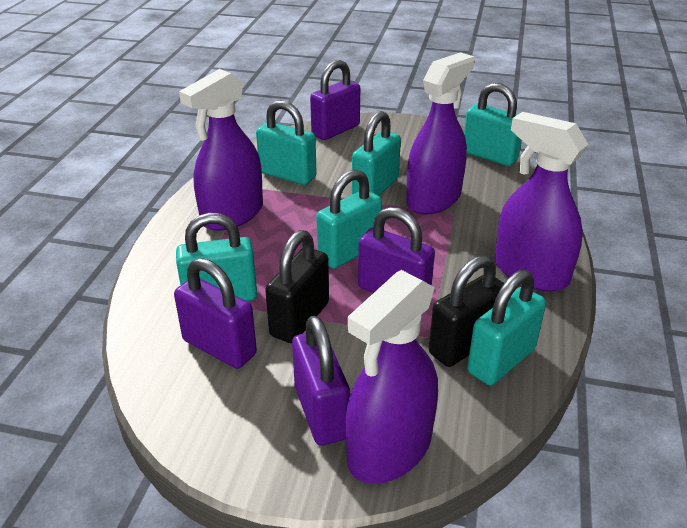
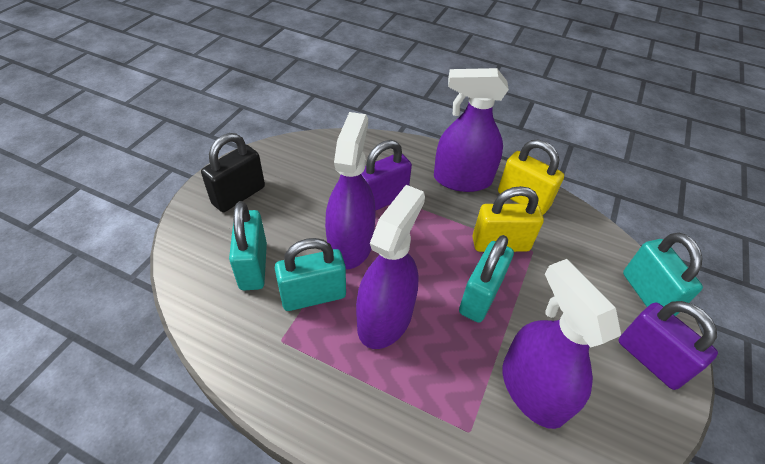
black padlock: [265,230,329,343] [429,255,504,367] = 2 -> [201,133,265,212] = 1
purple padlock: [174,258,257,369] [292,316,350,446] [310,60,360,140] [358,207,435,293] = 4 -> [361,140,412,211] [618,301,718,390] = 2
turquoise padlock: [176,213,257,301] [256,100,317,185] [316,169,382,269] [352,111,401,196] [464,83,522,166] [467,270,546,386] = 6 -> [229,201,267,290] [275,238,346,311] [459,235,514,323] [623,233,703,316] = 4
yellow padlock: none = 0 -> [472,186,544,252] [498,139,564,215] = 2

